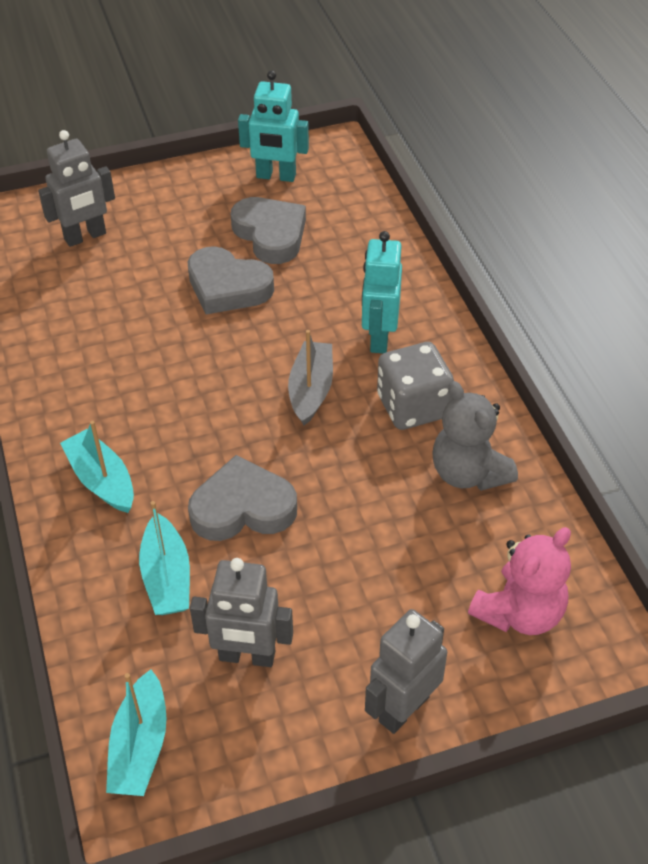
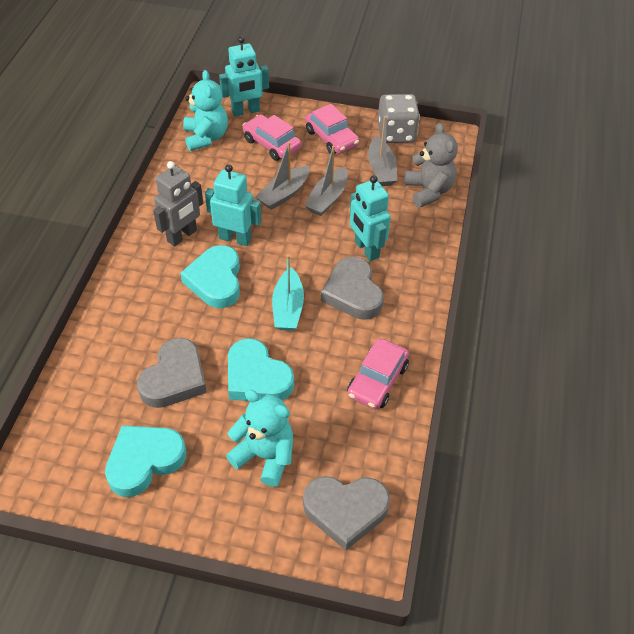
grey boat: [288,330,333,426] = 1 -> [256,142,310,210] [305,146,348,216] [368,116,397,186] = 3
grey robot: [38,130,115,247] [190,558,293,667] [365,609,447,734] = 3 -> [153,161,203,247] = 1
pink car: none = 0 -> [243,114,301,161] [305,104,359,154] [347,339,409,410] = 3
pink teddy bear: [468,527,571,635] = 1 -> none = 0
turquoise boat: [60,421,134,513] [106,669,167,796] [139,501,190,615] = 3 -> [272,255,304,331] = 1
turquoise heart: none = 0 -> [105,425,186,497] [180,245,240,308] [228,338,294,401] = 3
turquoise robot: [238,70,309,182] [362,231,402,354] = 2 -> [205,164,262,246] [219,36,269,117] [350,175,391,261] = 3
turquoise teddy bear: none = 0 -> [183,70,228,151] [226,390,293,487] = 2

